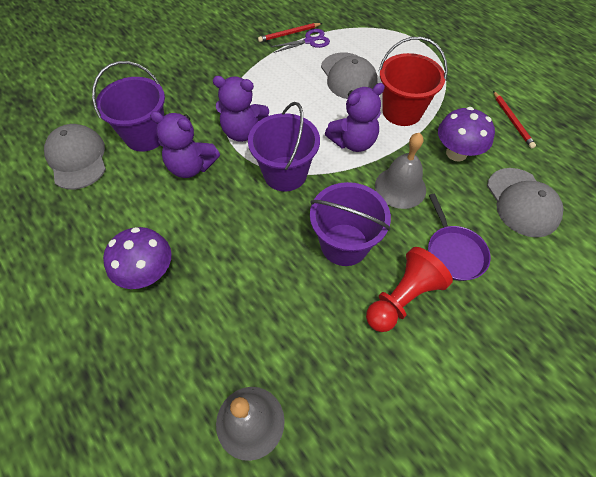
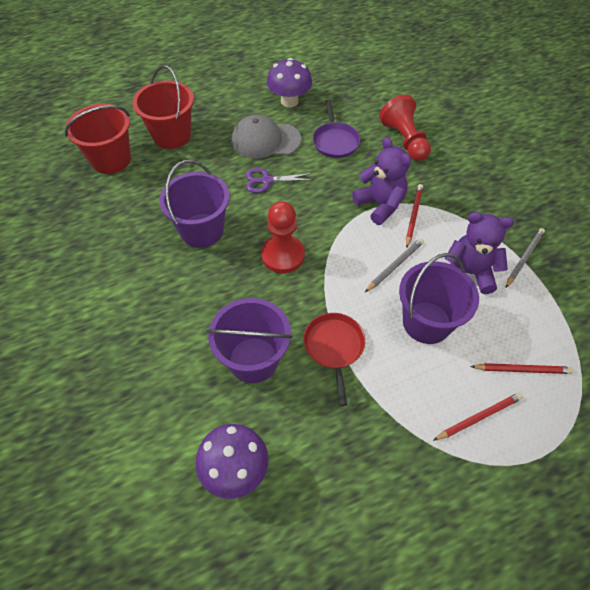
grey bell: [216,387,285,461] [375,133,426,209] = 2 -> none = 0
grey cap: [44,124,106,190] [321,52,378,99] [487,168,564,237] = 3 -> [231,115,301,159] = 1
grey pencil: none = 0 -> [365,238,424,292] [505,228,545,288] = 2
purple teddy bear: [150,111,220,178] [213,76,269,142] [325,83,385,152] = 3 -> [352,137,411,225] [444,212,514,294] = 2
red bucket: [379,37,448,126] = 1 -> [65,104,131,174] [132,65,194,149] = 2
red pan: none = 0 -> [304,313,365,406] = 1
red pawn: [366,247,453,332] = 1 -> [261,201,305,273] [379,95,431,161] = 2
red pencil: [258,23,322,42] [493,91,536,149] = 2 -> [406,184,423,247] [433,393,523,441] [470,363,574,374] = 3

